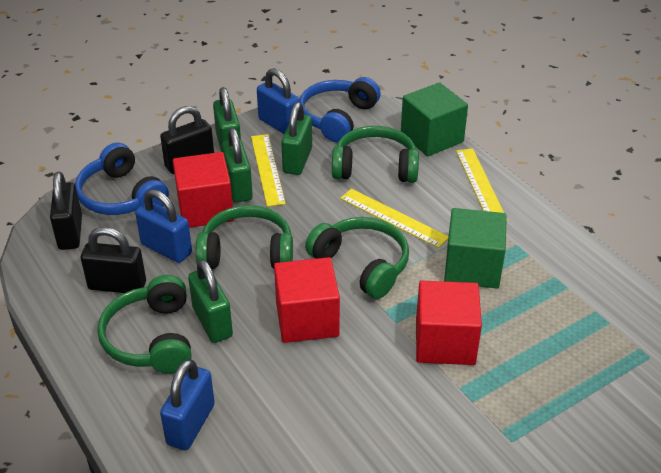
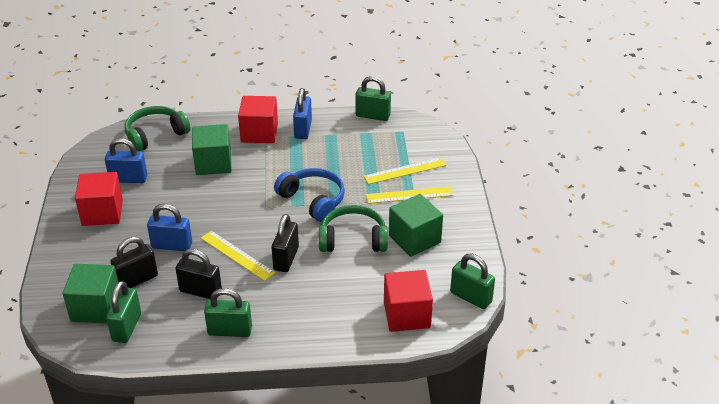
blue headphones: [75,143,169,215] [300,77,381,142] = 2 -> [274,168,345,222] = 1
green cube: [401,82,468,156] [444,208,507,288] = 2 -> [63,264,118,323] [192,124,232,175] [389,194,443,257] = 3
green headphones: [97,275,192,374] [195,205,293,269] [305,217,409,299] [332,126,419,183] = 4 -> [125,106,191,151] [319,205,388,252] = 2

